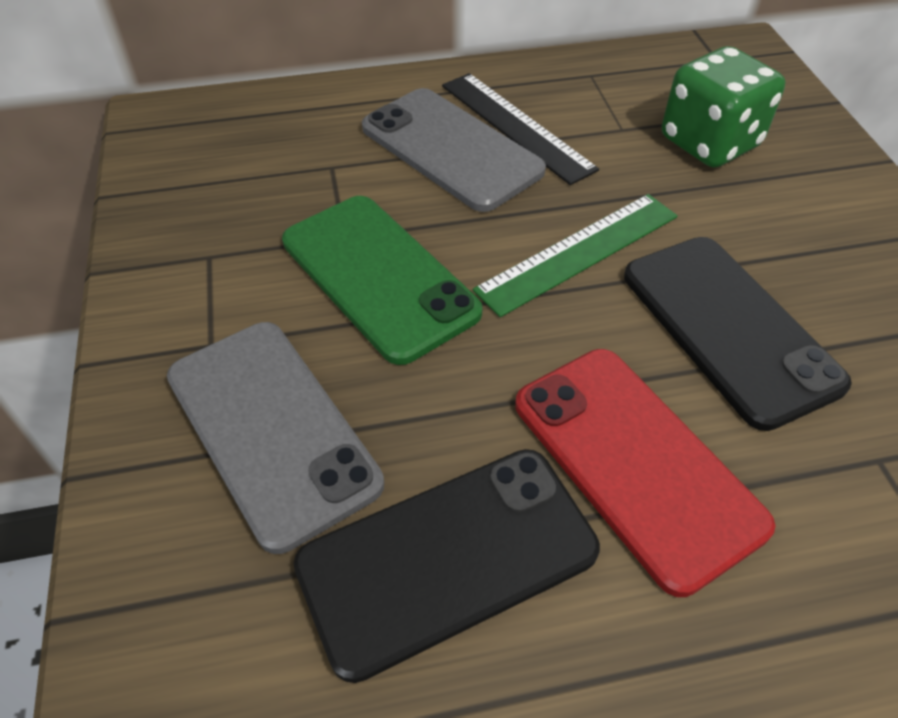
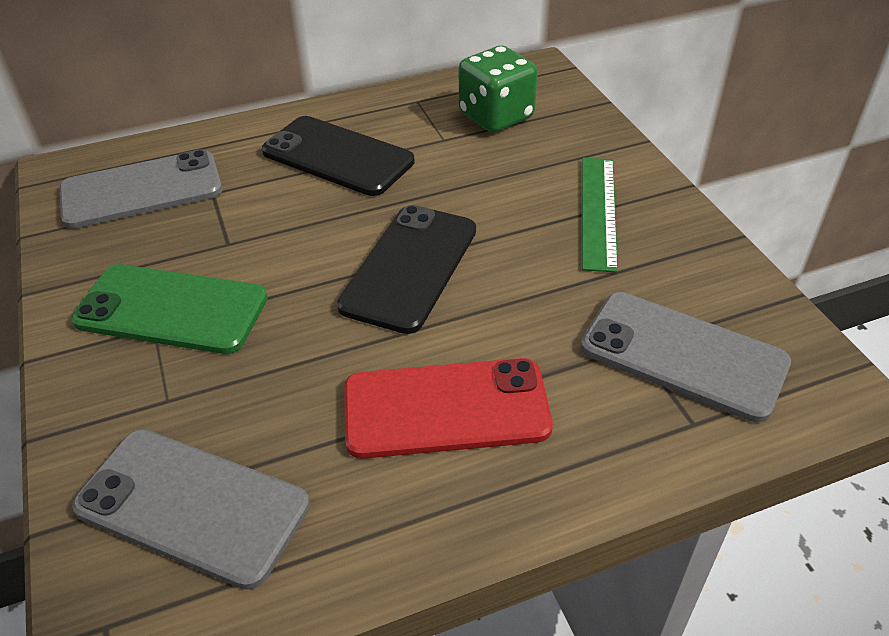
black ruler: [442,73,599,185] = 1 -> none = 0
grey phone: [167,322,384,554] [362,88,546,212] = 2 -> [59,149,222,229] [72,429,310,590] [581,292,791,422] = 3

